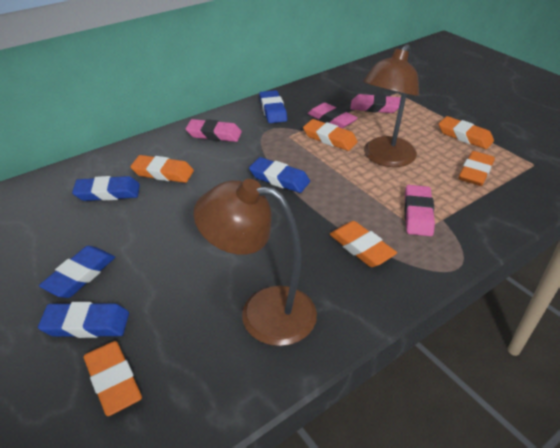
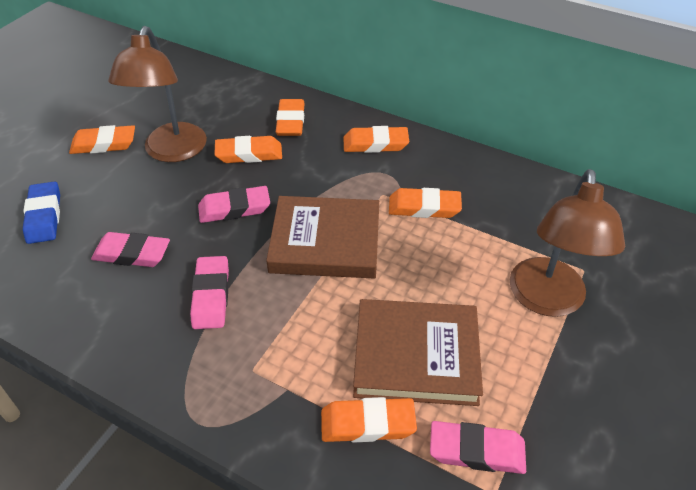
blue eraser: [38,302,129,338] [39,246,115,298] [72,176,140,201] [249,157,310,193] [259,90,287,123] = 5 -> [23,181,60,244] = 1
brown book: none = 0 -> [266,196,379,278] [353,299,483,406] = 2

